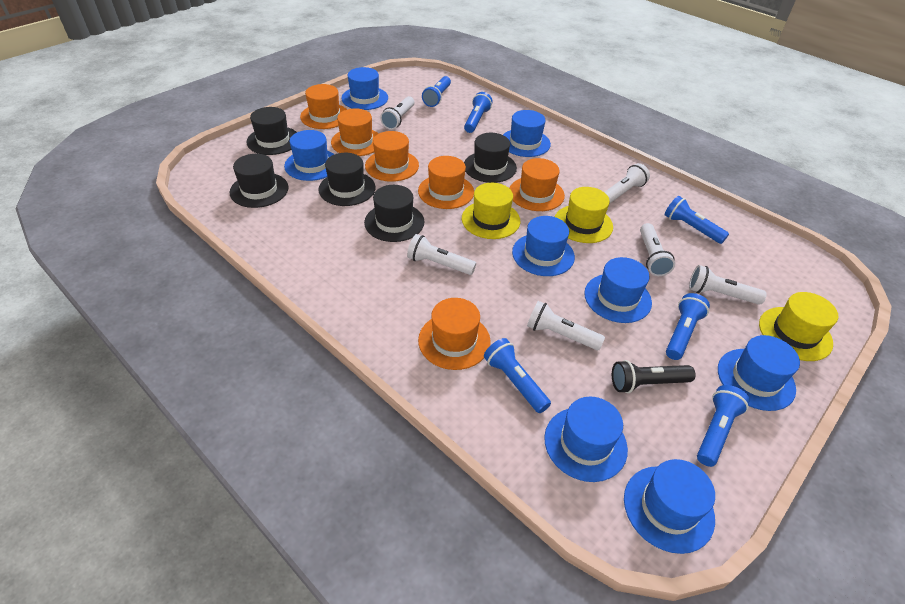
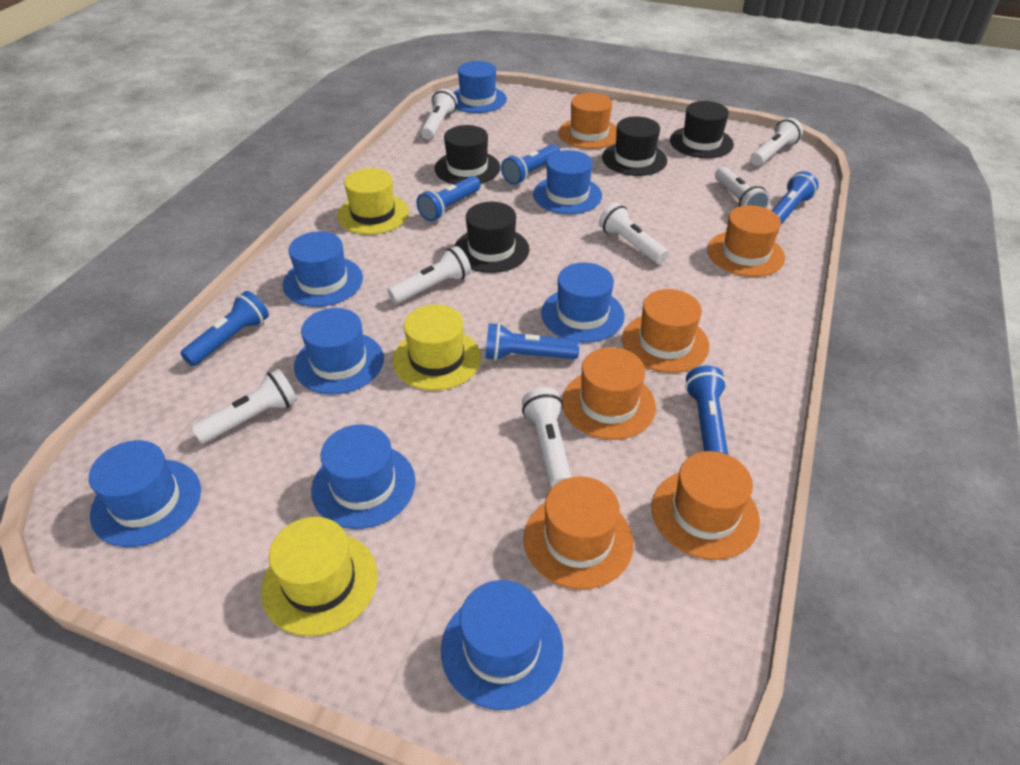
black flashlight: [612,360,695,393] = 1 -> none = 0
black hat: [229,154,289,208] [246,107,297,155] [318,153,376,206] [364,185,424,242] [464,133,517,183] = 5 -> [434,125,500,184] [454,202,529,273] [602,117,667,176] [670,101,734,158] = 4
white flashlight: [380,96,415,130] [407,234,476,275] [527,301,605,350] [604,163,650,204] [640,223,675,276] [689,265,767,305] = 6 -> [191,369,297,444] [387,246,471,304] [421,89,457,139] [522,387,571,488] [599,203,669,264] [715,167,770,208] [751,118,803,166] = 7

